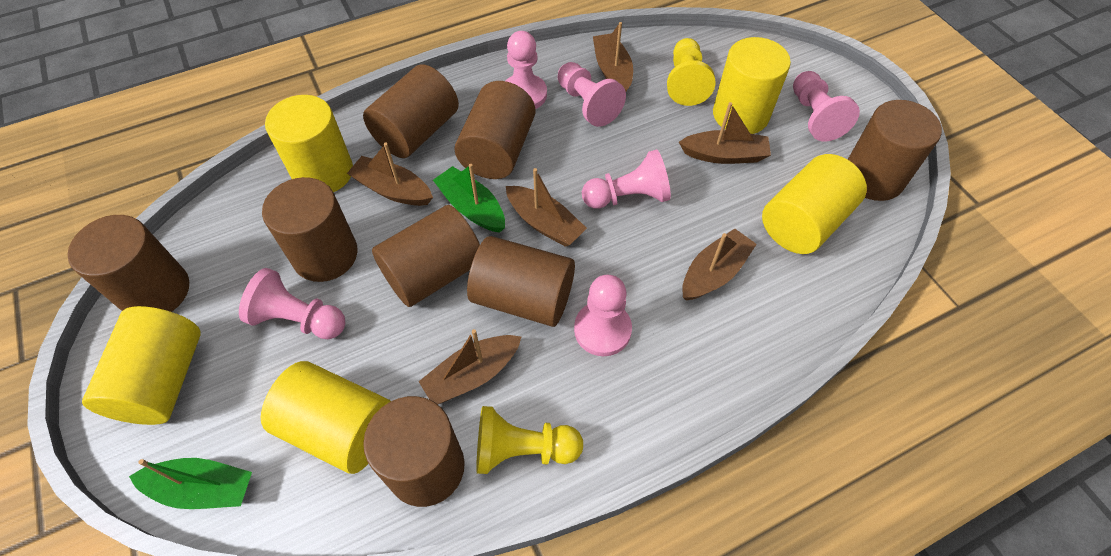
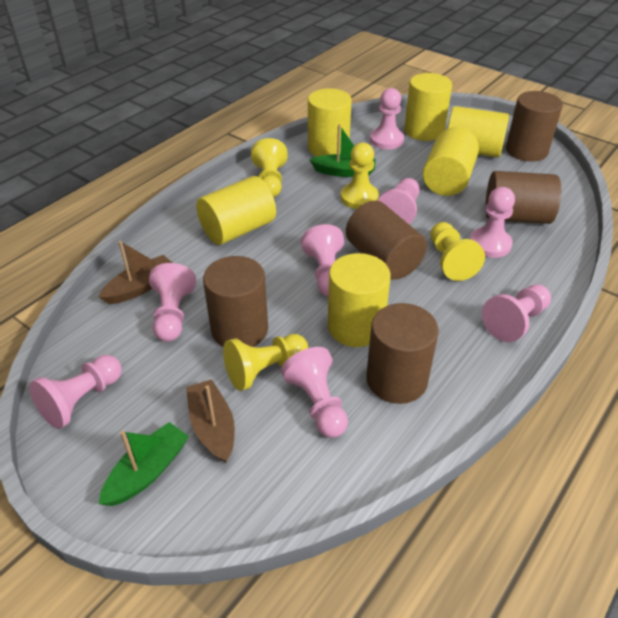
brown boat: [347,143,433,206] [418,329,522,404] [506,168,587,247] [593,22,633,91] [679,102,771,164] [682,229,757,301] = 6 -> [98,241,172,304] [186,379,235,463] = 2
brown cylinder: [67,215,189,312] [262,177,357,282] [363,64,459,158] [363,396,465,507] [372,205,480,307] [455,81,535,179] [467,236,575,327] [848,100,942,201] = 8 -> [203,256,268,347] [346,200,427,280] [366,303,439,404] [485,171,561,224] [506,91,563,162] = 5
pink pawn: [239,268,345,339] [505,31,547,109] [558,62,626,127] [574,275,632,356] [582,149,671,209] [793,71,860,142] = 6 -> [29,355,122,429] [149,263,196,342] [281,347,348,438] [301,224,344,297] [370,88,404,149] [378,178,420,225] [470,187,515,258] [482,284,551,342] = 8
yellow cylinder: [82,306,201,425] [261,361,391,474] [265,95,353,192] [713,37,791,134] [762,154,867,254] = 5 -> [196,176,276,245] [308,88,352,156] [328,253,391,347] [404,73,452,141] [423,127,479,196] [448,106,509,157] = 6
yellow pawn: [476,406,583,474] [667,38,716,106] = 2 -> [223,334,308,391] [251,138,288,197] [341,143,379,209] [430,222,485,281] = 4

